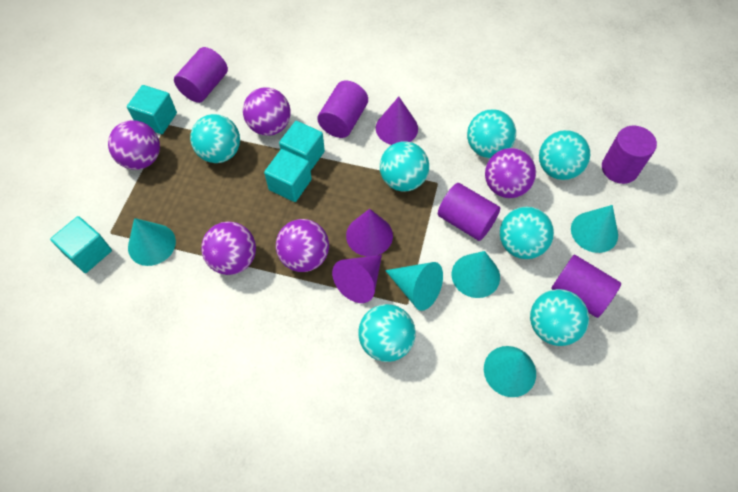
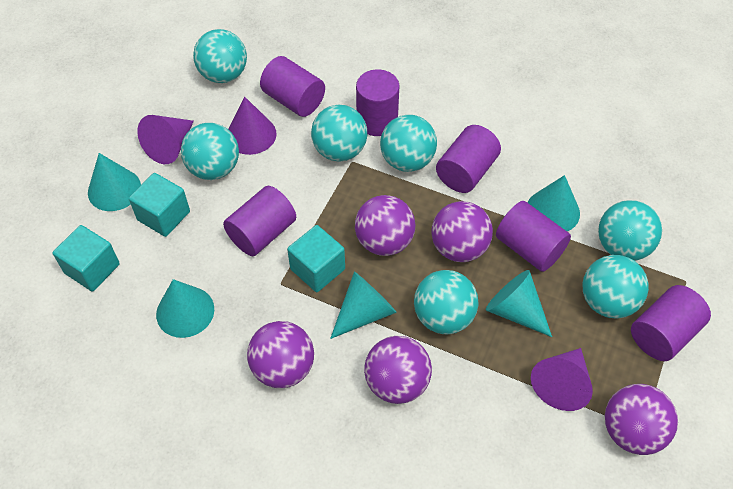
purple cylinder: [174,47,228,103] [317,80,368,138] [438,183,500,241] [551,255,621,318] [602,126,657,184] = 5 -> [223,186,296,256] [260,56,325,117] [356,69,399,136] [436,125,501,193] [496,201,571,272] [631,285,711,361] = 6
turquoise cube: [50,216,112,273] [127,85,177,134] [264,149,312,202] [279,121,325,171] = 4 -> [52,225,120,292] [129,173,190,237] [287,225,345,292] = 3

